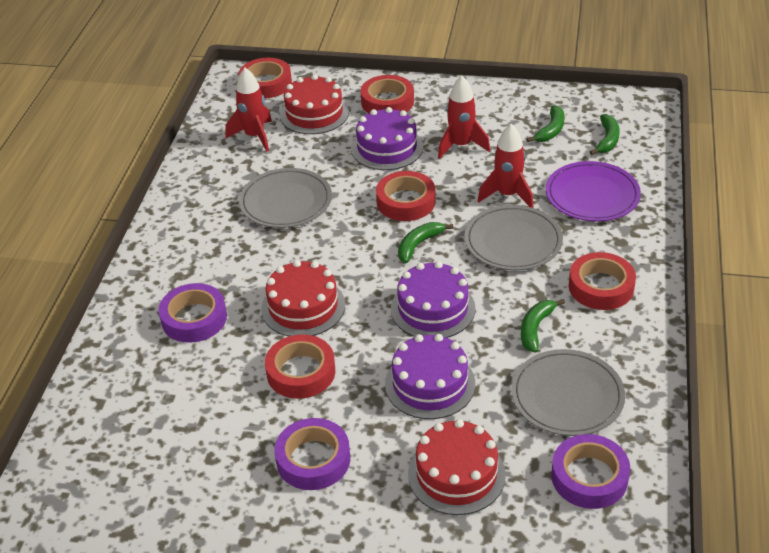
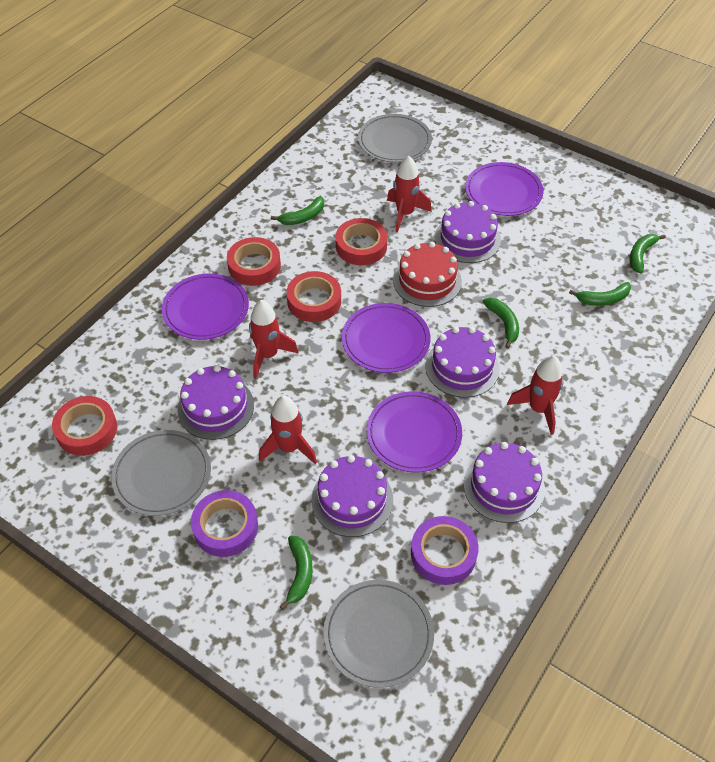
green banana: [398,222,453,263] [521,299,565,353] [526,105,565,142] [590,114,620,155] = 4 -> [271,196,324,225] [279,536,313,610] [483,298,519,349] [569,282,631,306] [630,234,666,273] = 5
purple cake: [351,107,423,170] [385,334,475,419] [391,261,475,338] = 3 -> [177,365,254,440] [311,455,393,537] [426,327,500,398] [435,201,501,263] [463,442,545,523] = 5
purple plate: [546,161,641,221] = 1 -> [162,273,249,340] [342,303,430,373] [366,391,462,473] [465,162,543,216] = 4
purple tape: [158,283,227,343] [275,418,350,490] [551,434,630,509] = 3 -> [191,490,258,557] [411,516,479,585] = 2
red cake: [261,260,345,336] [280,74,349,134] [408,419,506,515] = 3 -> [393,242,462,307] = 1
red rocket: [226,68,272,152] [438,76,490,159] [478,124,534,208] = 3 -> [249,300,299,378] [259,395,317,464] [387,155,432,232] [507,355,563,435] = 4
red tape: [239,58,292,99] [265,334,335,399] [361,75,414,113] [376,171,436,221] [569,252,636,310] = 5 -> [52,396,117,456] [227,237,281,286] [286,271,341,322] [335,218,387,265] = 4

